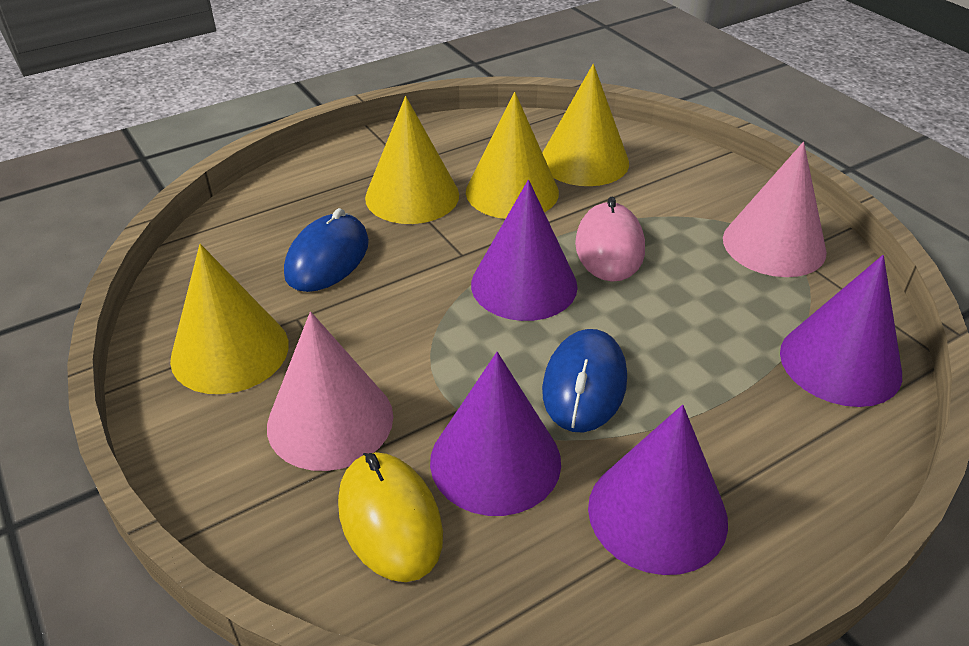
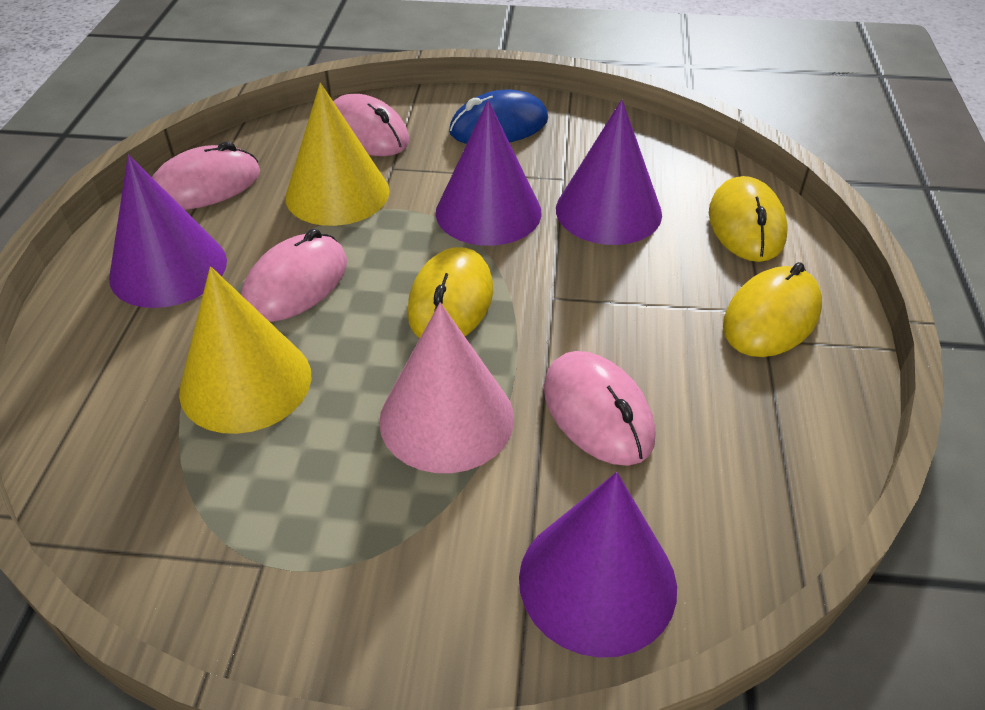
blue mouse: [284,208,369,292] [542,329,627,432] = 2 -> [449,90,548,144] = 1
pink cone: [267,312,393,471] [723,142,827,277] = 2 -> [379,302,514,473] = 1
pink mouse: [575,197,645,282] = 1 -> [152,142,260,210] [241,229,347,322] [333,94,409,156] [544,351,656,466] = 4
yellow cone: [170,244,289,394] [365,96,459,224] [466,92,559,219] [542,64,629,186] = 4 -> [179,267,311,434] [285,83,390,226] = 2
yellow mouse: [338,452,443,582] = 1 -> [407,247,493,338] [709,176,787,262] [723,262,822,357] = 3

